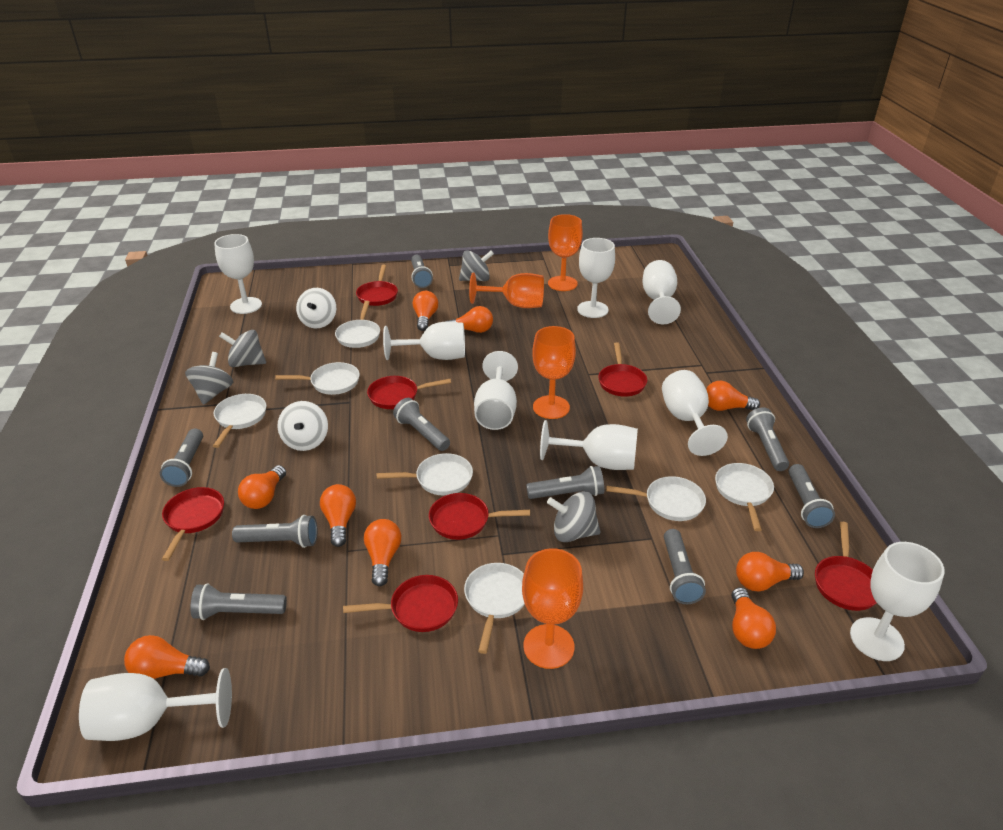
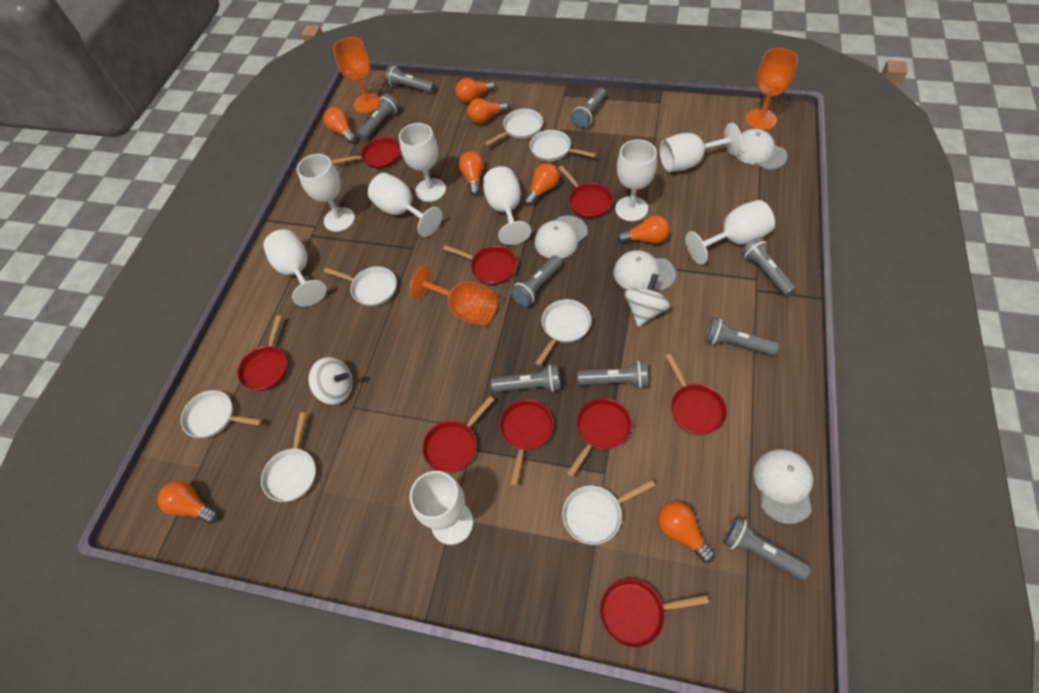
grey spinning top: [185,352,233,405] [219,330,266,367] [459,250,494,281] [547,491,600,542] = 4 -> none = 0
orange goblet: [469,273,544,308] [522,548,583,669] [532,326,576,419] [548,214,583,291] = 4 -> [333,37,380,113] [410,265,498,326] [746,48,798,130] = 3
orange light bulb: [124,635,210,679] [238,465,286,509] [320,484,356,547] [364,519,401,586] [413,291,438,331] [446,306,493,333] [706,381,760,411] [731,587,776,649] [736,552,804,591] = 9 -> [157,481,218,524] [324,107,356,144] [456,78,496,103] [459,151,484,196] [467,98,509,124] [524,163,559,206] [617,215,670,244] [658,502,715,563] = 8
red pan: [162,487,224,561] [343,575,458,632] [356,264,398,306] [367,376,451,409] [429,493,530,540] [598,342,647,397] [815,522,877,611] = 7 -> [237,315,287,391] [332,137,401,169] [422,396,494,473] [443,245,517,285] [499,399,554,486] [558,166,613,219] [567,398,632,477] [600,579,709,648] [666,353,727,435] = 9
white cap: none = 0 -> [535,215,588,259] [614,250,676,290] [734,129,788,170] [753,449,813,524] = 4

